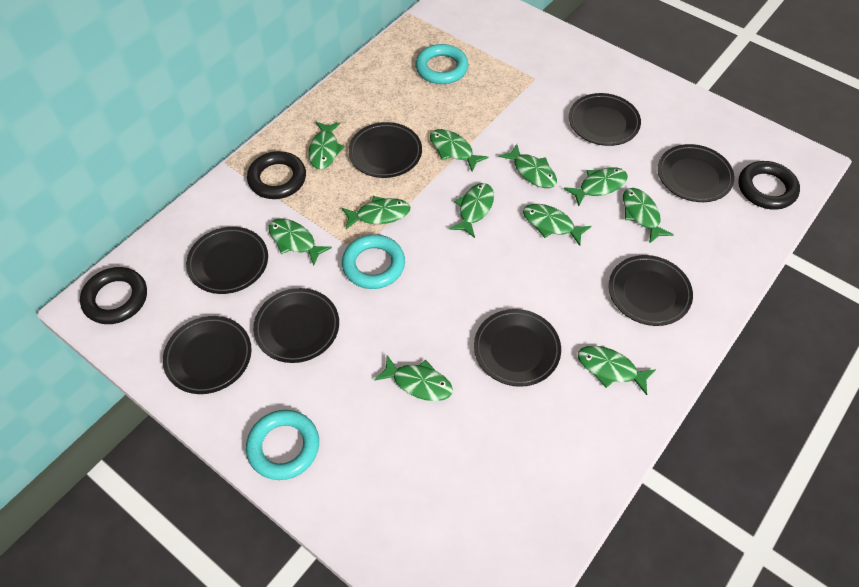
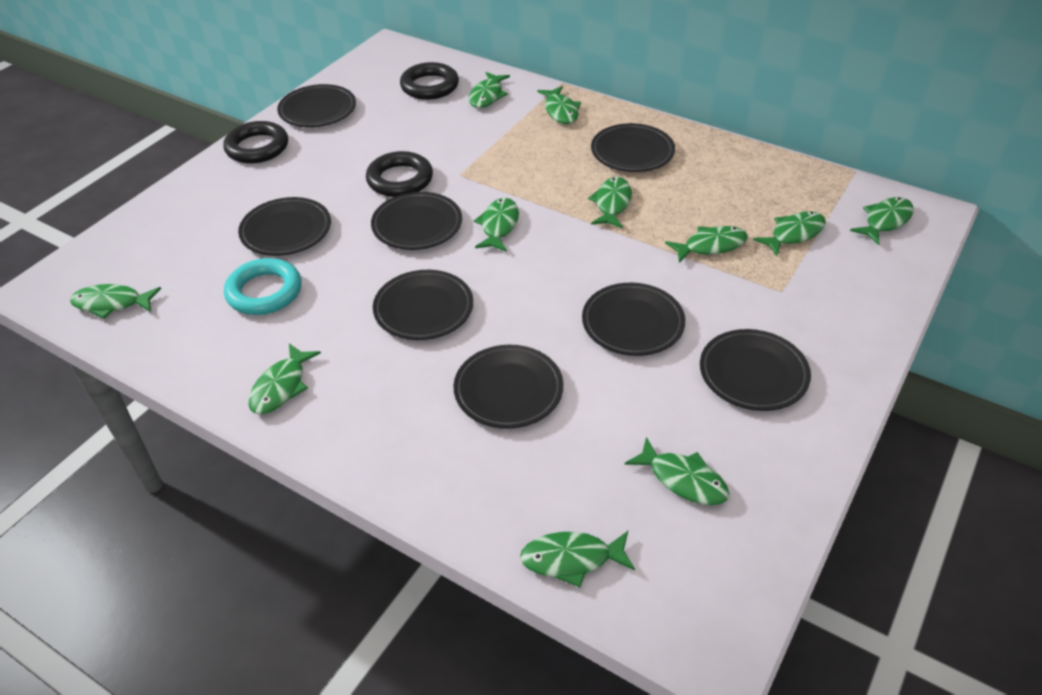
turquoise ring: [246,410,319,480] [342,234,405,289] [415,44,468,84] = 3 -> [224,258,301,315] = 1

